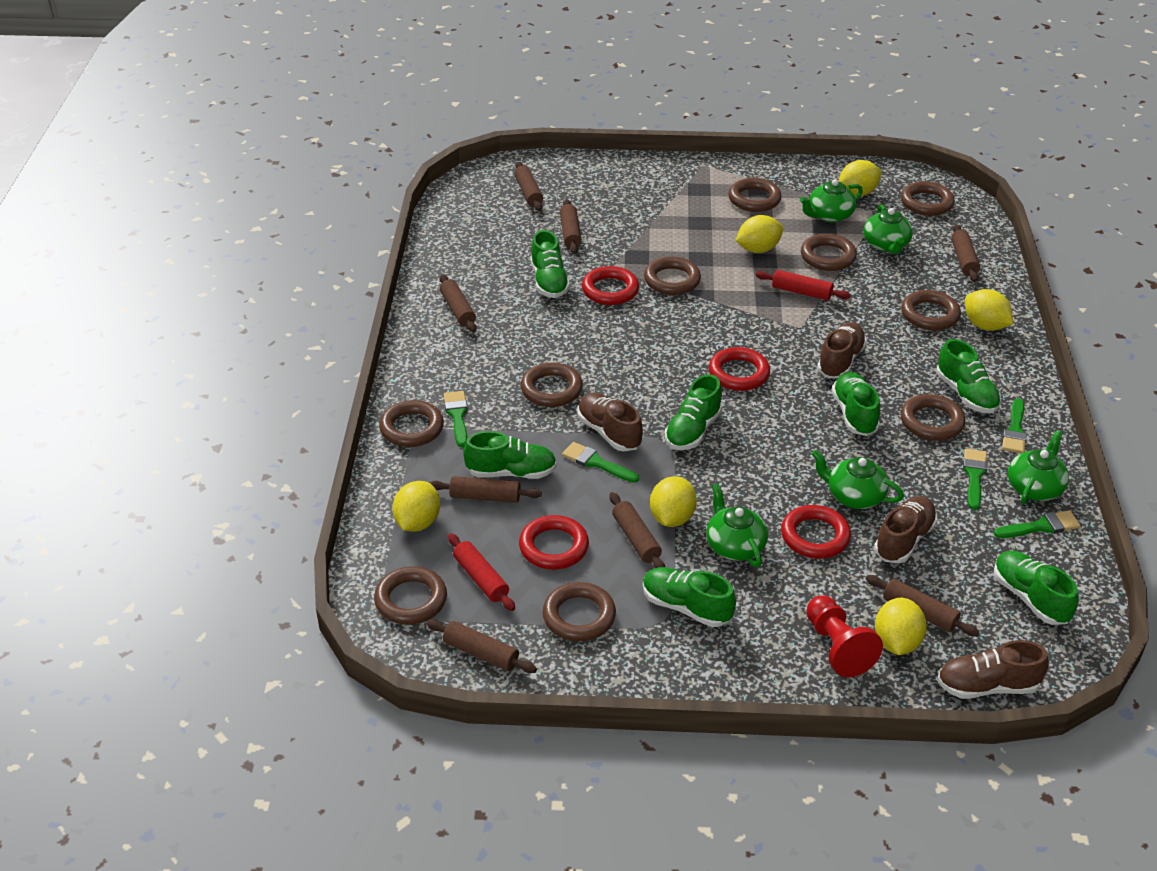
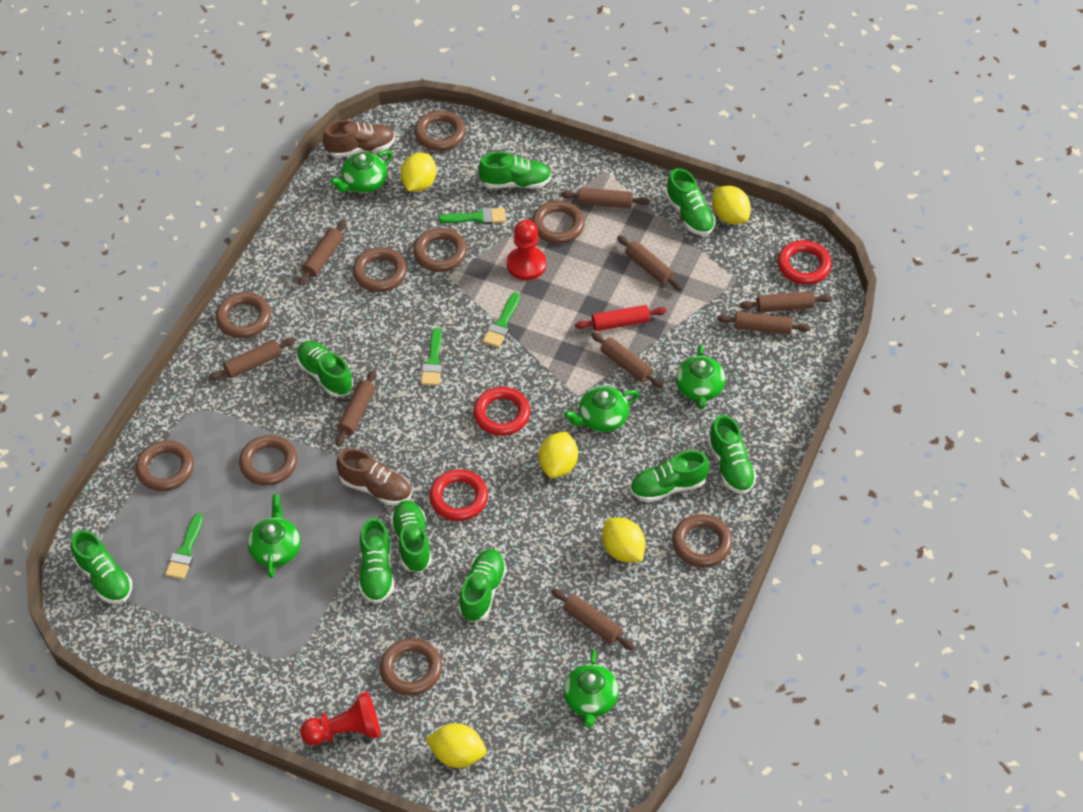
brown ring: [374,566,447,625] [379,400,444,447] [521,362,583,407] [543,582,616,641] [644,257,701,295] [728,178,782,212] [801,234,857,271] [901,181,955,216] [901,290,961,330] [901,394,965,441] = 10 -> [135,440,194,491] [216,292,271,338] [239,435,297,486] [353,247,407,292] [380,638,442,696] [413,228,467,272] [414,110,466,151] [532,201,585,244] [673,514,732,567] = 9
brown rolling pin: [426,619,537,673] [429,476,542,503] [439,274,477,332] [514,162,543,211] [560,199,582,254] [610,492,665,568] [866,575,980,636] [951,224,980,282] = 8 -> [209,337,296,381] [298,220,347,286] [336,370,376,447] [551,588,635,650] [561,188,650,209] [591,332,663,388] [617,235,683,291] [717,311,811,335] [739,291,832,313] = 9
brown shoe: [577,393,643,451] [817,322,867,378] [874,496,937,563] [937,640,1049,699] = 4 -> [323,120,395,158] [336,448,412,505] = 2
green brush: [444,391,468,447] [562,442,639,483] [963,448,987,510] [994,510,1080,538] [1002,399,1027,453] = 5 -> [165,513,203,579] [421,328,442,386] [438,208,506,224] [483,292,520,348] = 4
green shoe: [463,431,557,479] [530,230,570,298] [643,567,736,627] [665,374,723,450] [831,372,880,436] [936,339,1001,413] [994,551,1078,625] = 7 -> [71,530,132,604] [296,341,353,397] [359,518,394,604] [390,501,432,573] [458,549,507,622] [478,152,552,189] [630,450,709,503] [666,168,715,235] [708,415,757,494] = 9
red pawn: [806,596,883,678] = 1 -> [300,692,380,746] [507,220,546,280] = 2
red ring: [519,515,589,570] [582,266,639,305] [709,347,770,391] [781,505,851,559] = 4 -> [429,469,488,521] [473,387,530,436] [778,240,832,285] = 3
red rolling pin: [448,533,515,611] [756,270,851,300] = 2 -> [575,305,667,331] = 1
yellow lemon: [392,481,440,532] [650,476,697,527] [736,215,783,253] [839,160,882,196] [875,598,927,655] [965,289,1013,331] = 6 -> [400,153,437,192] [426,723,487,768] [539,431,578,478] [602,518,646,562] [712,186,751,224] = 5

